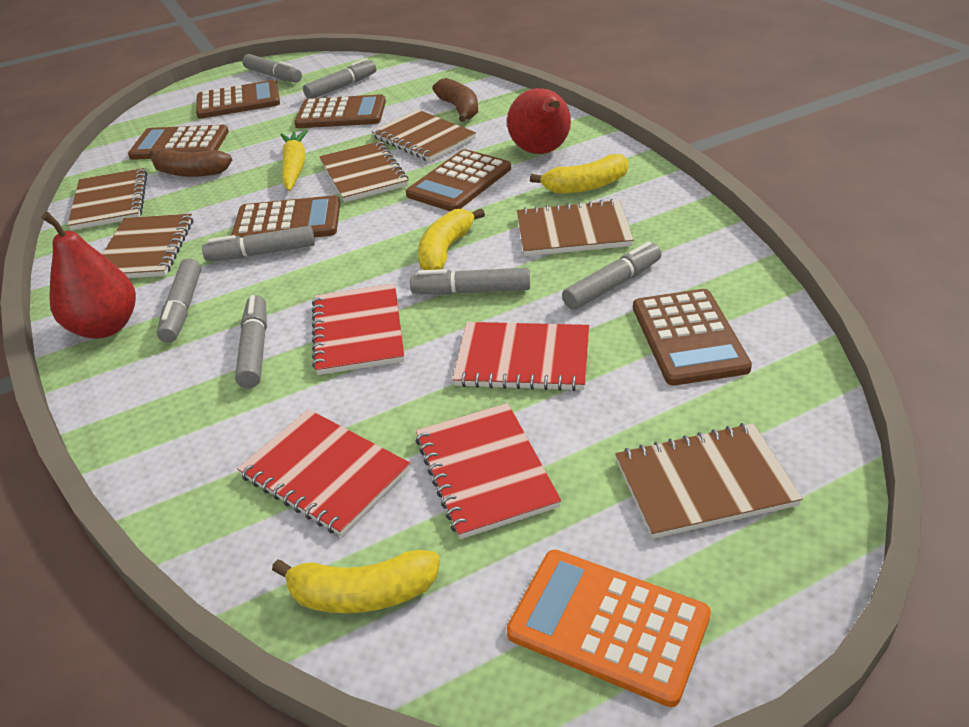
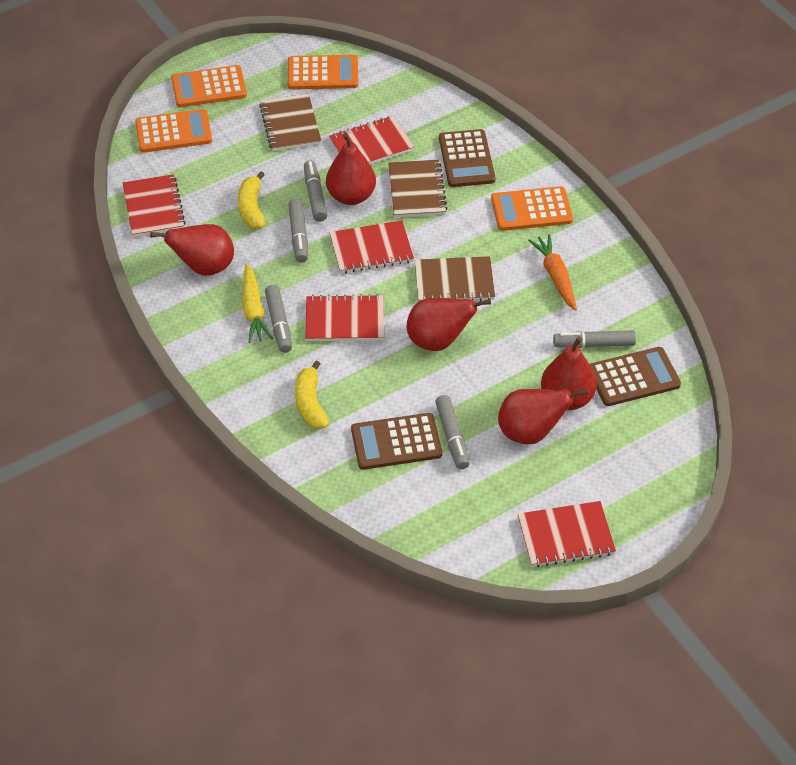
brown banana: [150,149,232,177] [432,78,478,122] = 2 -> none = 0
brown calculator: [128,125,229,160] [196,80,280,119] [231,195,340,238] [294,94,386,128] [406,149,511,212] [633,289,752,386] = 6 -> [351,413,442,470] [439,129,496,187] [589,347,681,406] = 3
brown notebook: [67,168,147,230] [102,214,193,278] [319,141,409,202] [371,109,476,162] [517,199,634,256] [615,423,803,539] = 6 -> [259,93,321,151] [388,160,447,218] [415,256,495,302] = 3
grey marker: [157,259,201,343] [202,226,315,261] [235,295,267,388] [242,54,302,83] [303,58,376,99] [410,268,530,295] [562,241,662,310] = 7 -> [265,285,292,353] [289,199,308,263] [304,160,327,222] [435,395,470,469] [553,330,636,348] = 5
orange calculator: [507,550,711,707] = 1 -> [135,109,212,153] [171,65,247,107] [288,55,358,90] [491,186,573,231] = 4
orange carrot: none = 0 -> [528,234,577,311] = 1
red notebook: [237,409,410,536] [312,284,404,375] [416,403,561,539] [453,322,589,391] = 4 -> [123,174,186,237] [305,294,384,341] [329,116,414,164] [329,220,414,273] [518,501,616,567] = 5
red pear: [41,212,136,339] [507,88,571,154] = 2 -> [150,224,234,276] [326,133,376,205] [407,298,491,351] [498,389,588,444] [541,336,597,410] = 5
yellow banana: [272,550,440,613] [418,208,485,270] [530,154,628,194] = 3 -> [238,172,265,229] [295,361,329,429] = 2

